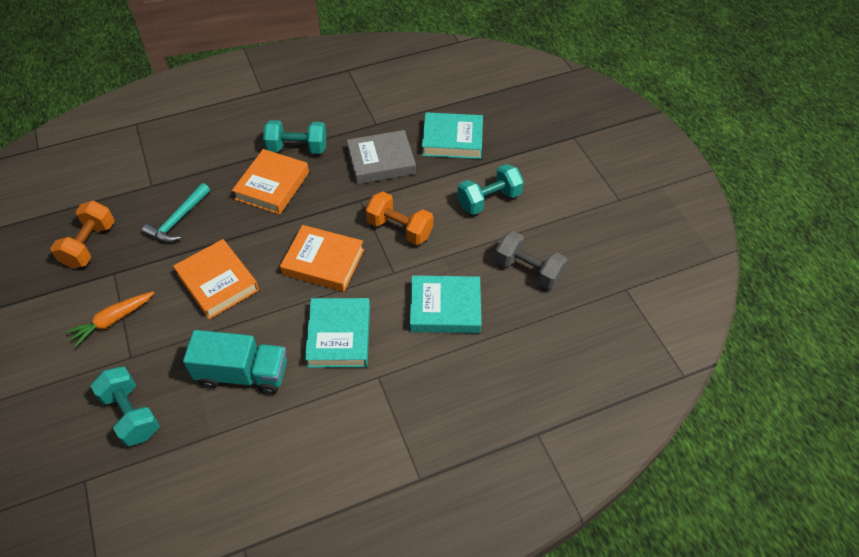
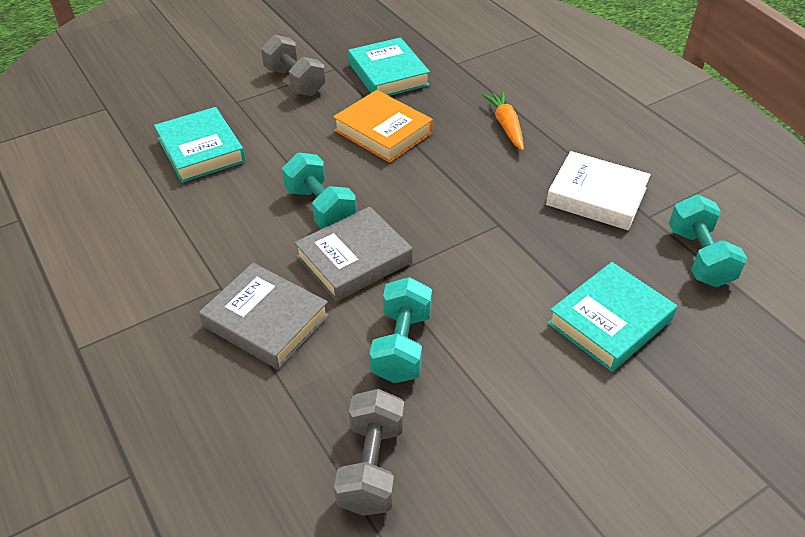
grey book: [347,130,416,184] = 1 -> [199,263,329,369] [294,207,413,302] = 2
grey dumbbell: [495,231,567,289] = 1 -> [261,35,326,96] [334,389,404,516] = 2
orange book: [173,239,259,319] [232,149,309,215] [280,225,364,292] = 3 -> [333,90,433,163] = 1
orange dumbbell: [50,201,115,268] [365,192,433,245] = 2 -> none = 0
turquoise hammer: [142,183,210,243] = 1 -> none = 0
turquoise truck: [183,330,287,395] = 1 -> none = 0
white book: none = 0 -> [546,151,651,230] = 1

